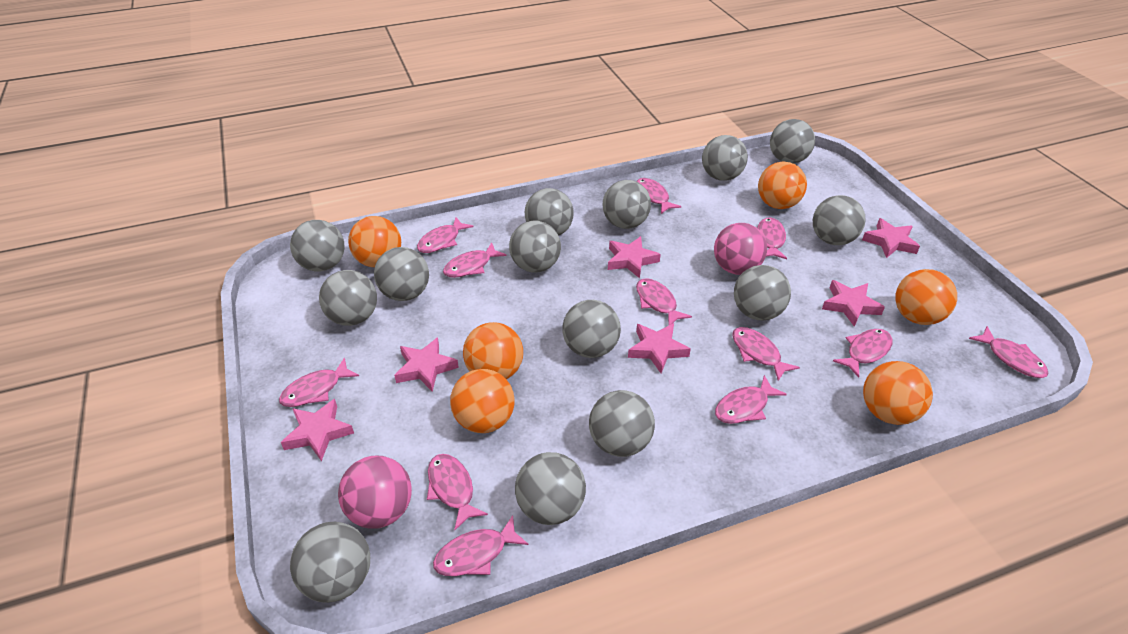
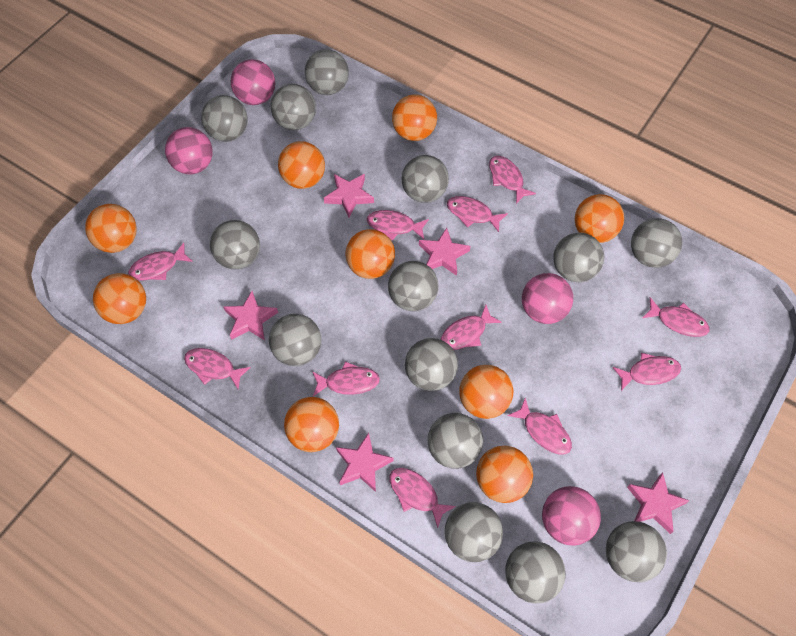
orange ball: [348,216,401,267] [450,369,515,433] [463,322,523,379] [758,162,807,209] [863,361,933,425] [895,269,957,325] = 6 -> [85,204,137,253] [93,273,146,324] [278,141,325,189] [284,397,339,452] [345,229,395,279] [392,94,437,141] [459,365,513,419] [476,446,533,503] [575,194,624,243] = 9
pink ball: [338,456,412,529] [714,223,767,275] = 2 -> [165,127,213,174] [231,59,275,105] [522,273,573,324] [542,486,601,545] = 4
pink fish: [279,358,359,407] [417,217,474,253] [427,454,488,530] [433,515,529,576] [443,242,507,278] [636,178,681,214] [636,278,692,325] [715,375,787,424] [732,327,800,381] [757,217,787,259] [833,329,893,378] [969,326,1049,378] = 12 -> [128,243,193,281] [184,348,251,389] [312,361,380,396] [367,210,429,240] [389,468,456,528] [441,305,502,350] [447,196,508,232] [489,156,536,204] [507,398,572,455] [612,353,681,391] [642,297,709,337] = 11
pink star: [281,399,354,462] [394,337,459,392] [608,236,661,278] [628,323,691,373] [822,280,885,327] [862,218,920,258] = 6 -> [223,291,278,340] [324,174,374,217] [336,433,393,492] [419,228,470,276] [627,472,690,534] = 5

